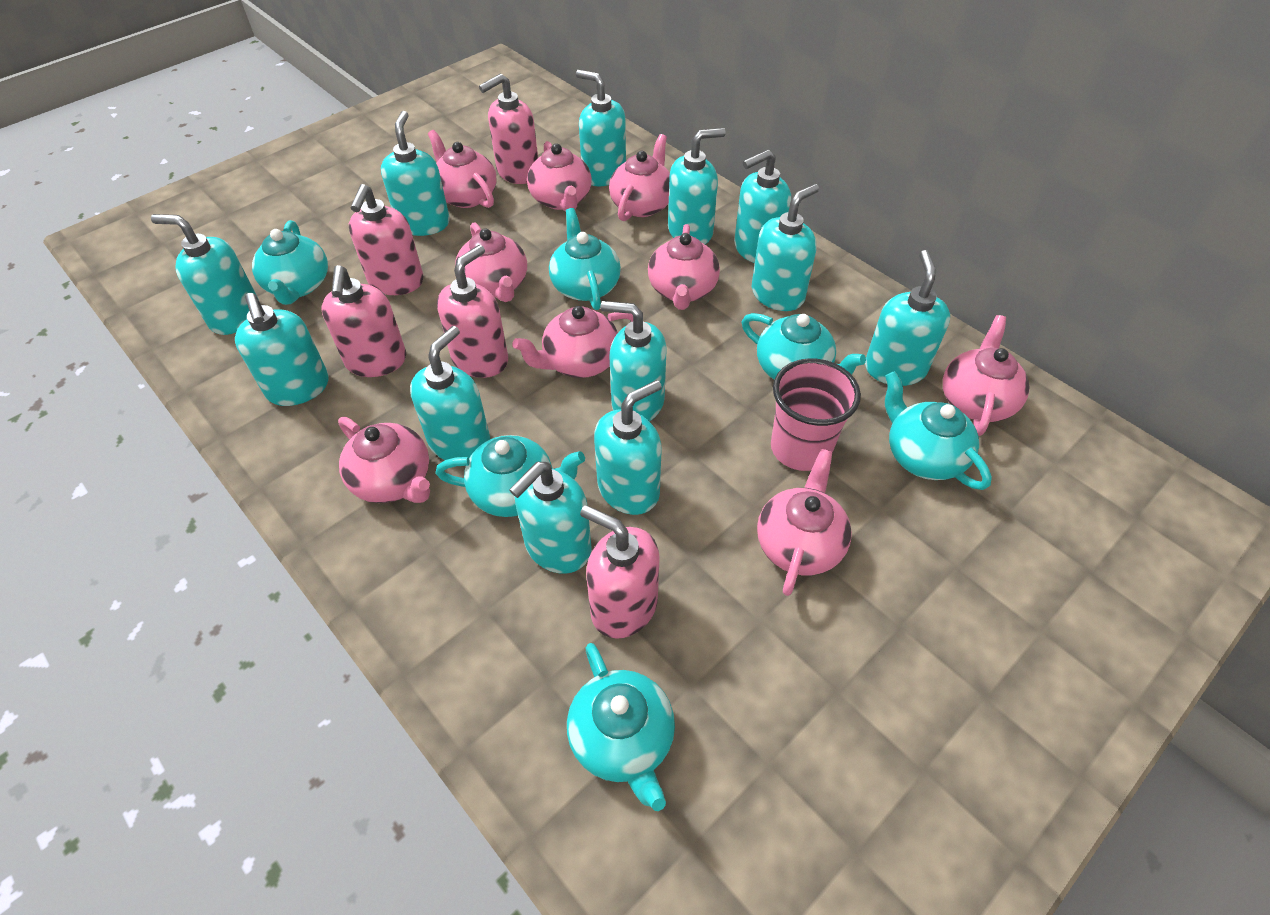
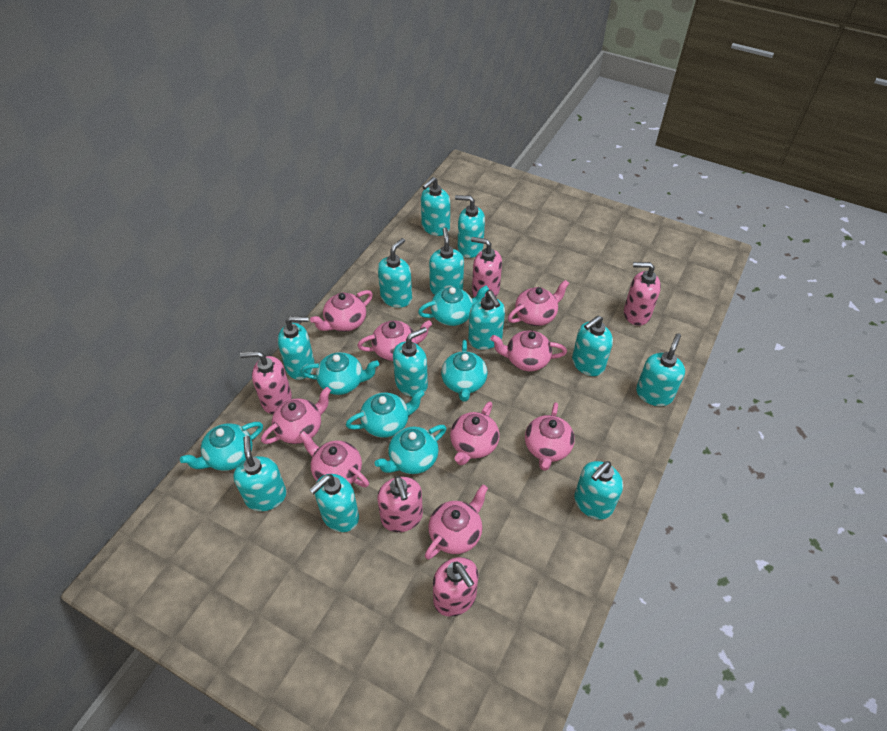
pink cup: [771,359,861,471] = 1 -> none = 0

